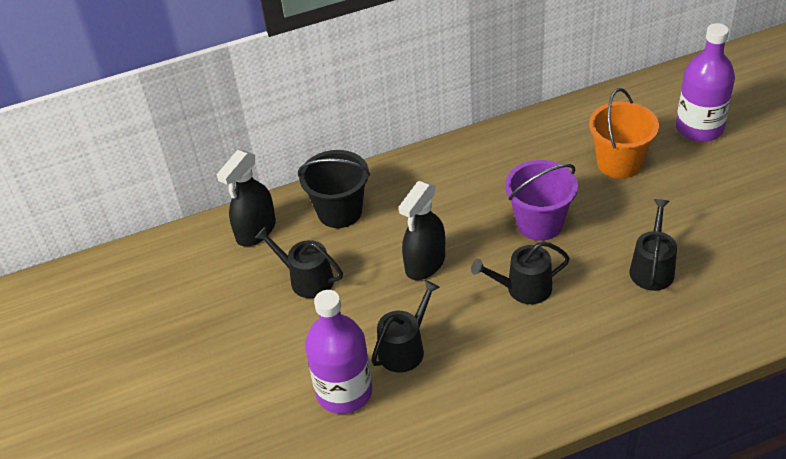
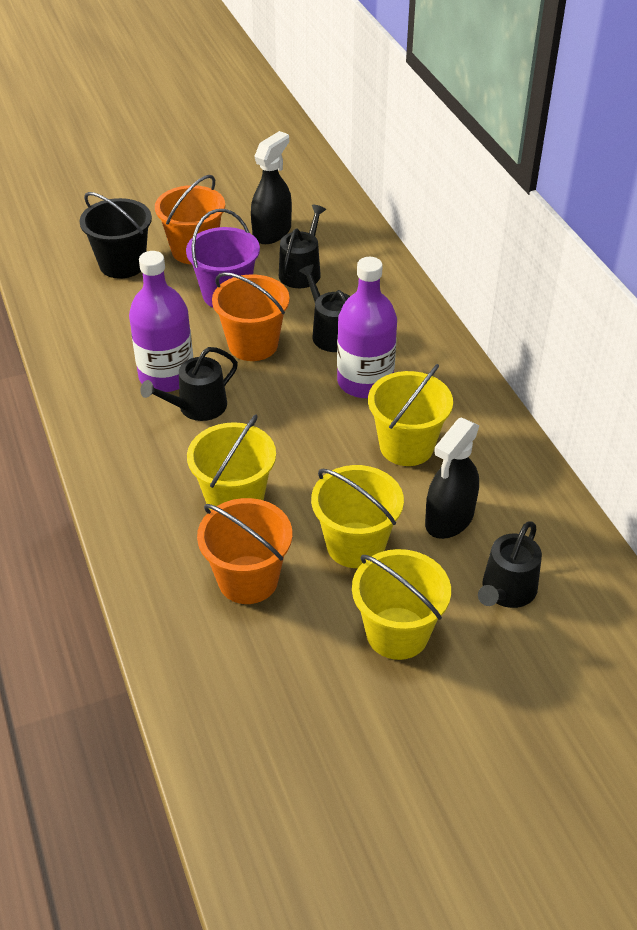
orange bucket: [589,88,659,179] = 1 -> [155,175,225,264] [197,498,292,604] [212,272,290,361] = 3
yellow bucket: none = 0 -> [187,414,276,510] [311,465,404,568] [352,549,451,660] [368,364,453,466] = 4

